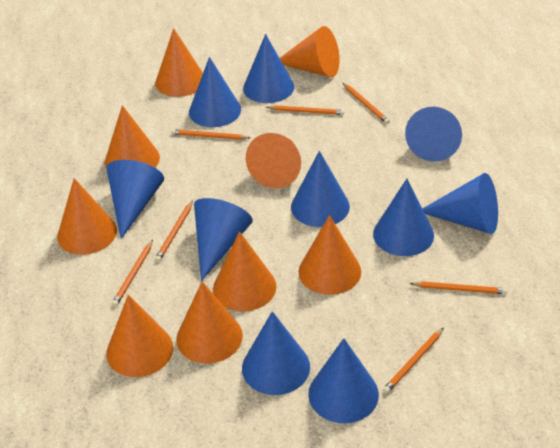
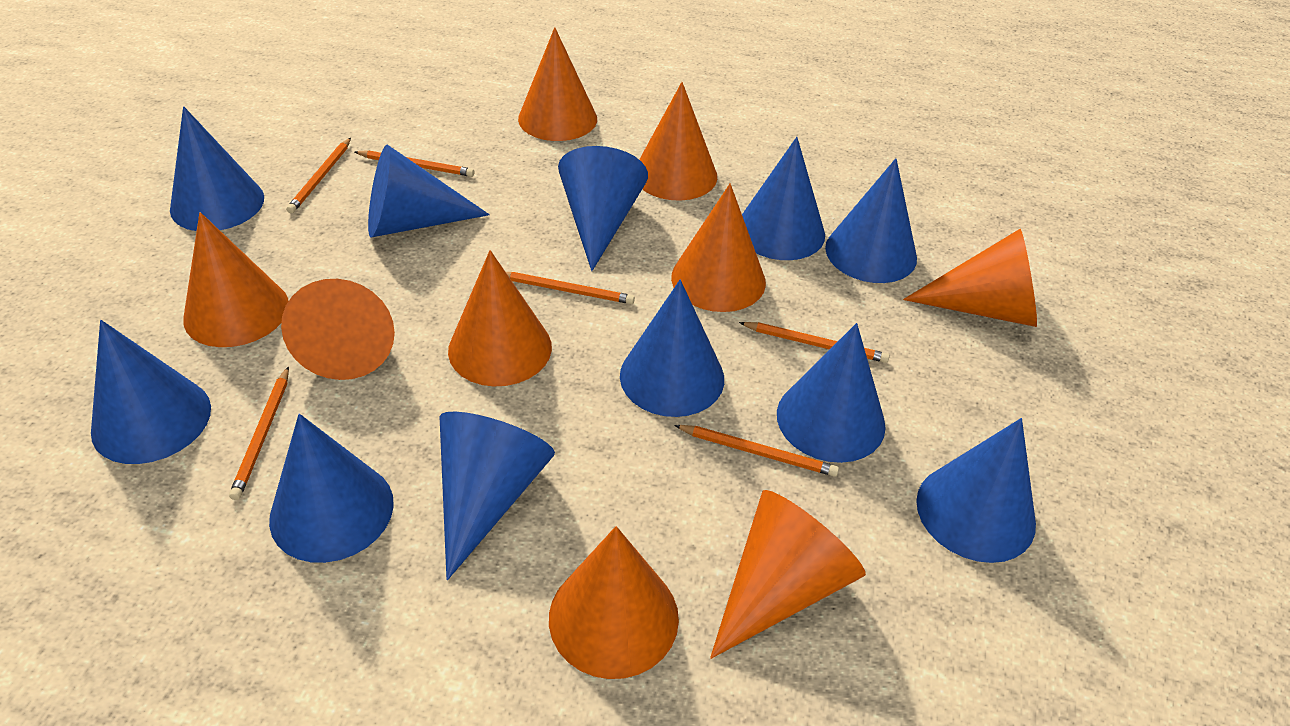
blue cone: [106,160,164,239] [189,57,241,127] [194,198,253,281] [242,311,310,395] [243,34,294,103] [291,151,350,227] [308,338,379,423] [373,179,434,256] [405,107,462,162] [422,173,498,234] = 10 -> [91,320,211,464] [170,106,264,231] [269,414,394,563] [368,145,490,237] [439,412,555,580] [558,146,648,271] [620,280,724,417] [742,137,825,260] [777,323,886,463] [825,158,917,283] [916,418,1036,563] = 11
orange pencil: [112,240,153,307] [155,200,193,262] [171,129,250,140] [266,105,345,115] [343,83,390,124] [383,328,444,394] [409,281,508,294] = 7 -> [229,367,289,500] [286,138,351,213] [355,150,475,177] [506,272,635,304] [674,425,839,477] [739,322,890,363] = 6

